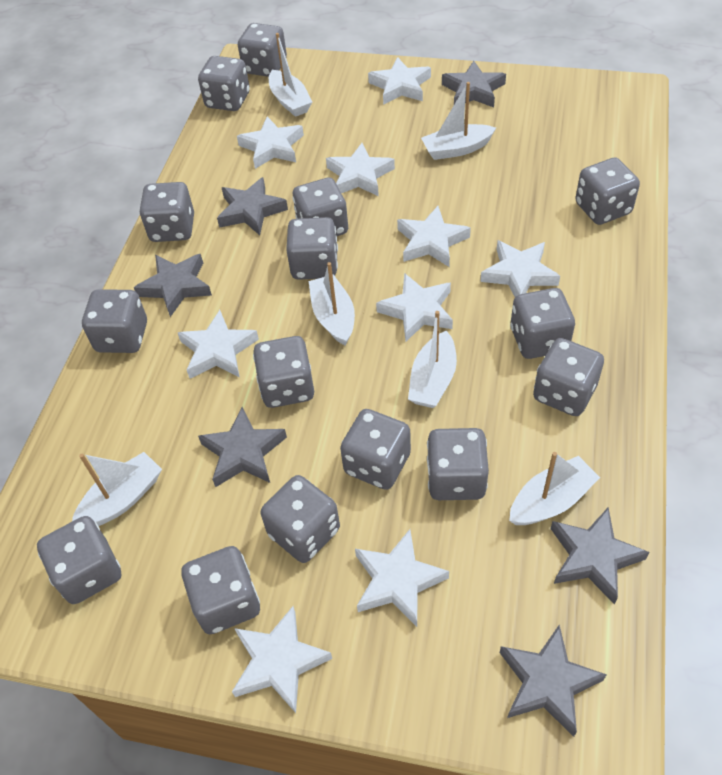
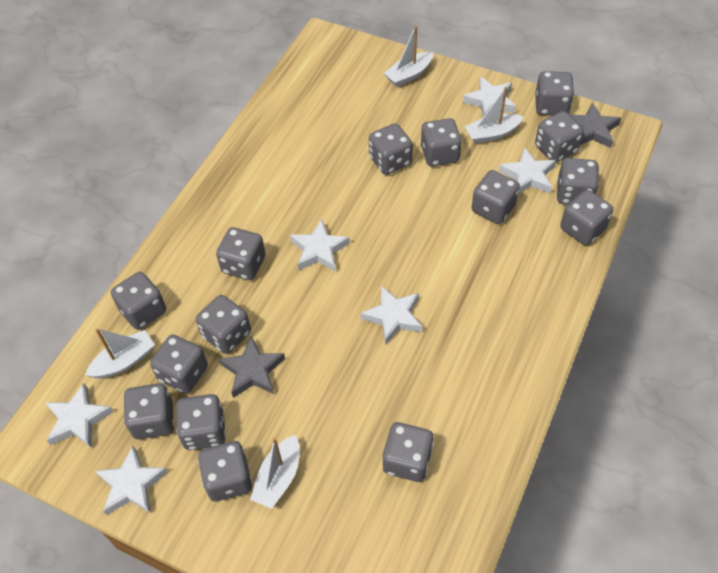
grey star: [134,254,212,317] [198,407,287,487] [217,177,288,235] [442,61,506,107] [500,625,607,737] [551,507,649,604] = 6 -> [219,336,285,398] [570,102,621,148] = 2
white boat: [72,452,162,526] [269,33,312,117] [309,262,355,346] [408,311,457,408] [421,82,496,160] [509,452,600,525] = 6 -> [85,328,155,378] [250,435,299,509] [384,26,433,87] [464,87,524,144] = 4
white star: [178,310,259,379] [232,606,332,713] [237,117,304,169] [326,143,395,196] [355,529,449,627] [368,57,431,105] [376,273,453,341] [397,206,471,267] [480,240,560,297] = 9 -> [46,383,114,448] [95,446,168,515] [290,219,350,272] [360,285,423,344] [462,76,516,117] [499,147,556,194] = 6

